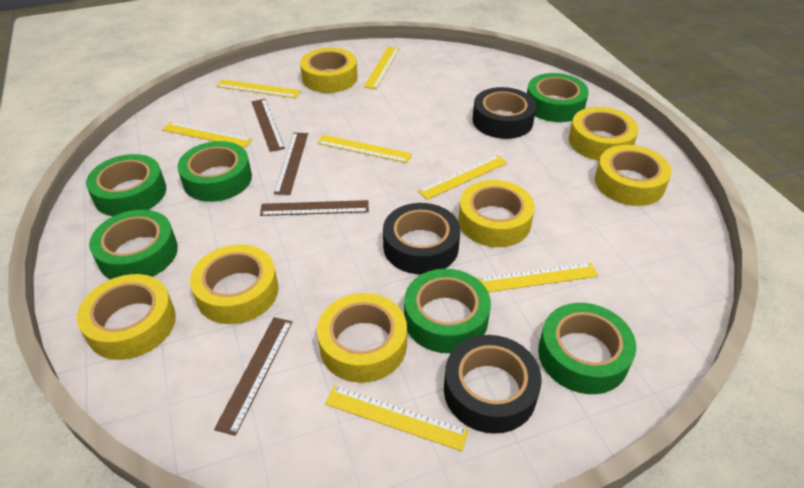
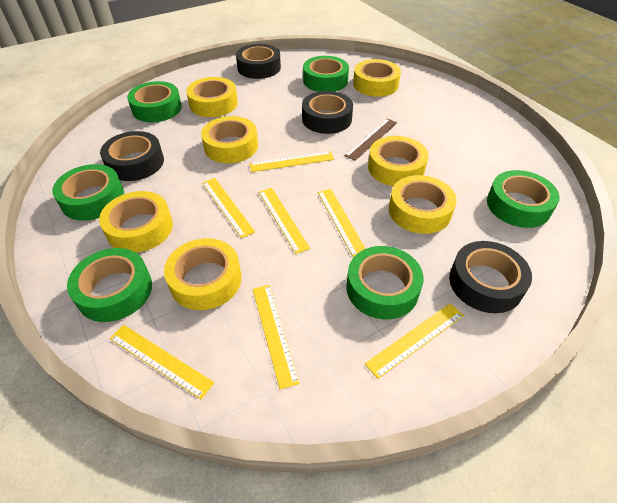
black tape: [383,203,460,274] [444,335,542,434] [473,87,536,139] = 3 -> [100,131,164,181] [236,44,281,79] [302,91,353,134] [449,241,532,313] = 4
brown ruler: [214,317,293,436] [252,99,285,152] [260,200,369,216] [274,133,308,195] = 4 -> [344,119,397,161] = 1

